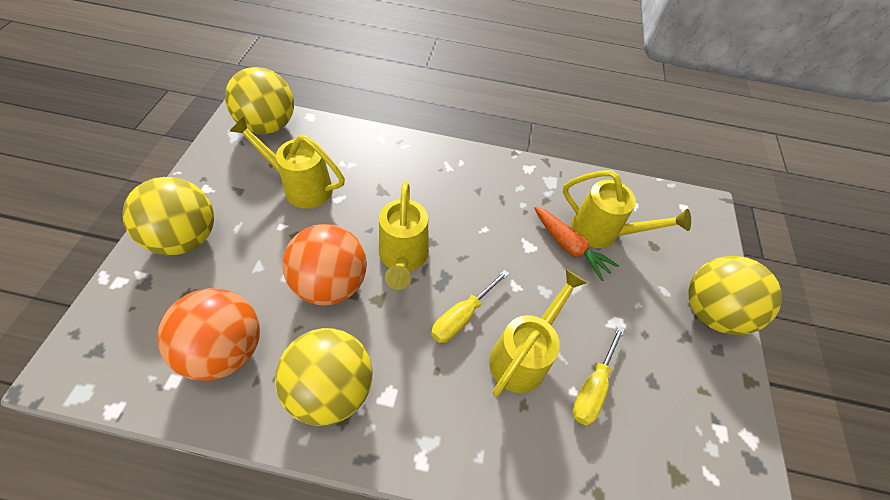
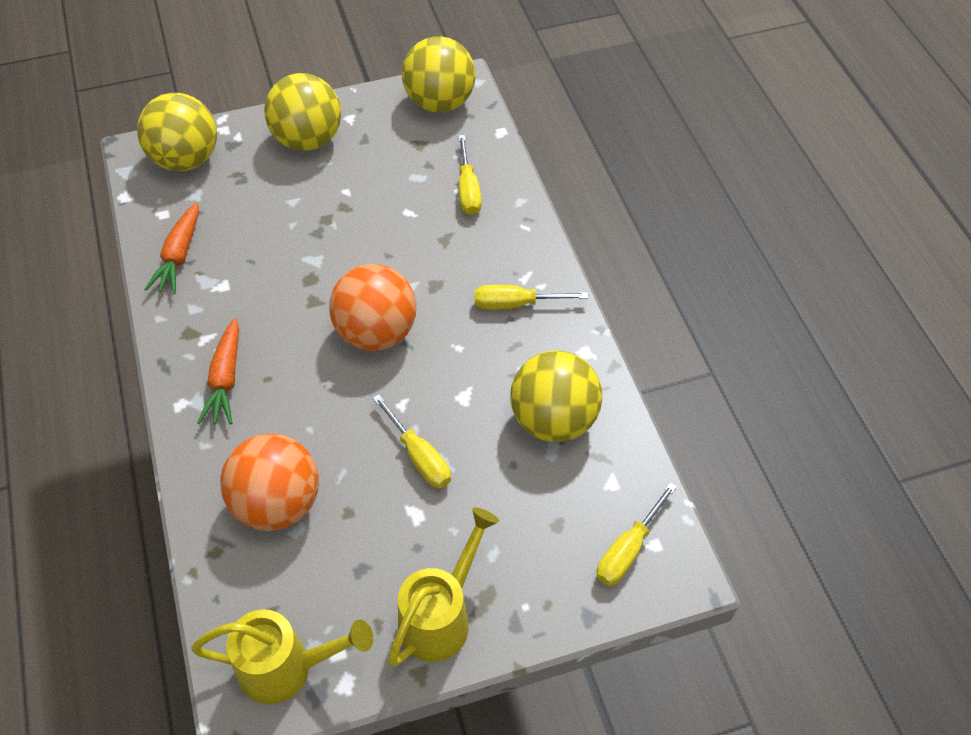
orange carrot: [535,207,619,281] = 1 -> [145,203,199,294] [197,318,239,425] = 2
yellow screwdriver: [431,269,509,343] [572,326,625,426] = 2 -> [373,394,451,488] [458,135,482,215] [474,285,588,310] [596,482,677,586] = 4
yellow watering can: [230,117,345,209] [379,182,429,290] [489,269,587,397] [563,170,691,248] = 4 -> [191,609,373,704] [388,507,499,667] = 2

